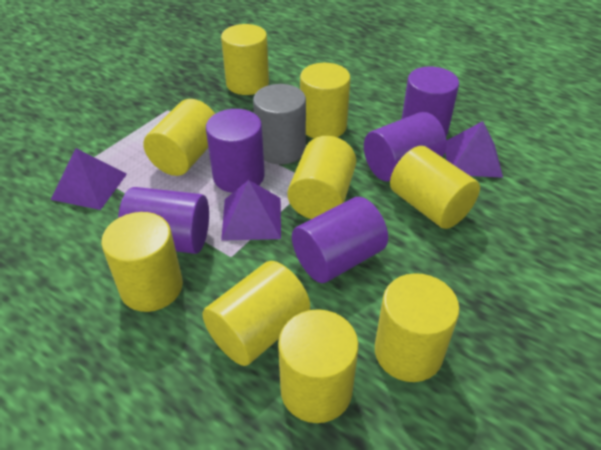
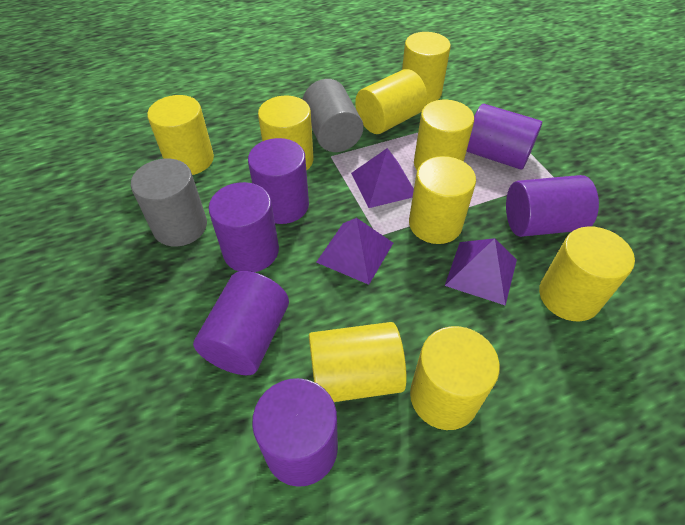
grey cylinder: [253,84,306,164] = 1 -> [131,159,207,247] [303,79,363,152] = 2
purple cylinder: [118,187,209,254] [206,109,265,193] [292,197,388,283] [364,112,447,181] [402,66,459,137] = 5 -> [193,271,289,375] [209,182,279,272] [248,138,309,224] [252,378,338,487] [466,104,542,170] [506,175,599,237] = 6

